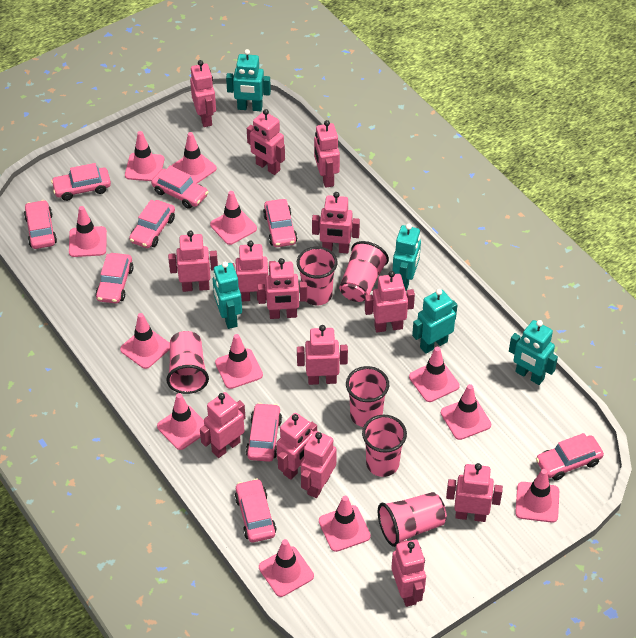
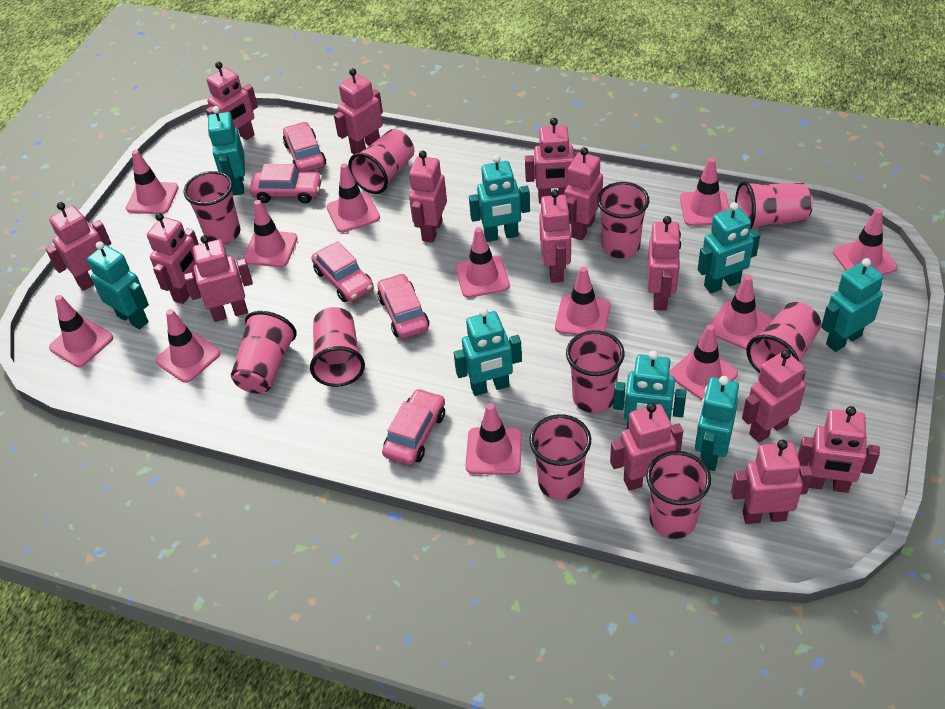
pink car: [24,200,57,249] [51,163,111,201] [96,253,133,304] [129,200,175,248] [151,166,208,209] [235,478,276,542] [246,403,282,462] [263,199,297,247] [536,433,604,481] = 9 -> [250,164,322,203] [283,122,326,172] [311,241,374,302] [377,273,429,339] [382,388,445,465] = 5
pink cup: [166,331,209,394] [297,246,338,305] [339,241,389,302] [346,366,389,427] [362,415,407,477] [378,492,447,547] = 6 -> [184,171,241,244] [231,311,297,393] [310,307,365,387] [348,129,414,194] [529,414,591,500] [566,330,625,413] [597,182,649,258] [646,451,711,539] [735,181,813,229] [746,302,821,373] = 10
turquoise robot: [213,262,242,329] [226,49,271,111] [392,224,421,291] [412,289,457,354] [509,320,558,385] = 5 -> [87,241,149,329] [208,106,245,196] [454,308,522,396] [469,155,530,242] [613,350,686,429] [695,376,739,471] [698,202,760,293] [821,258,883,352] = 8

